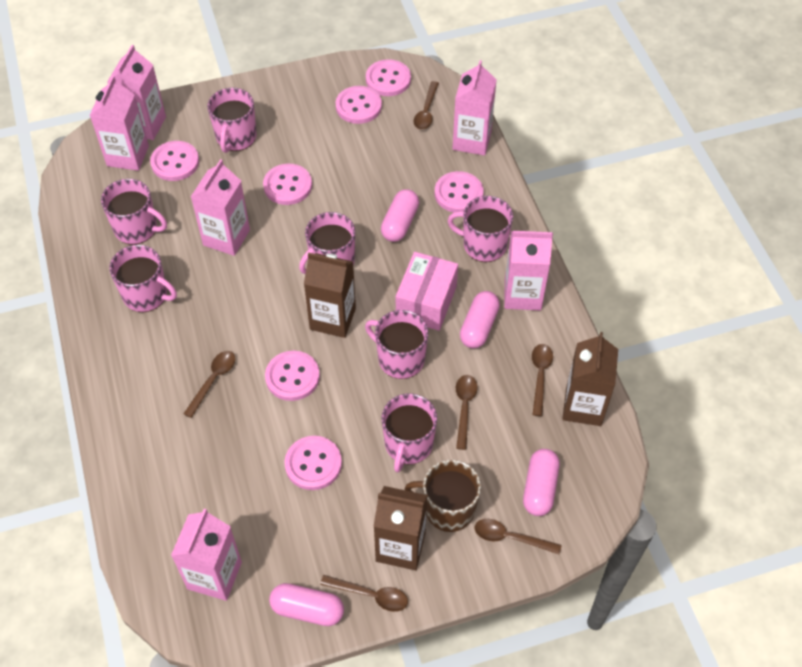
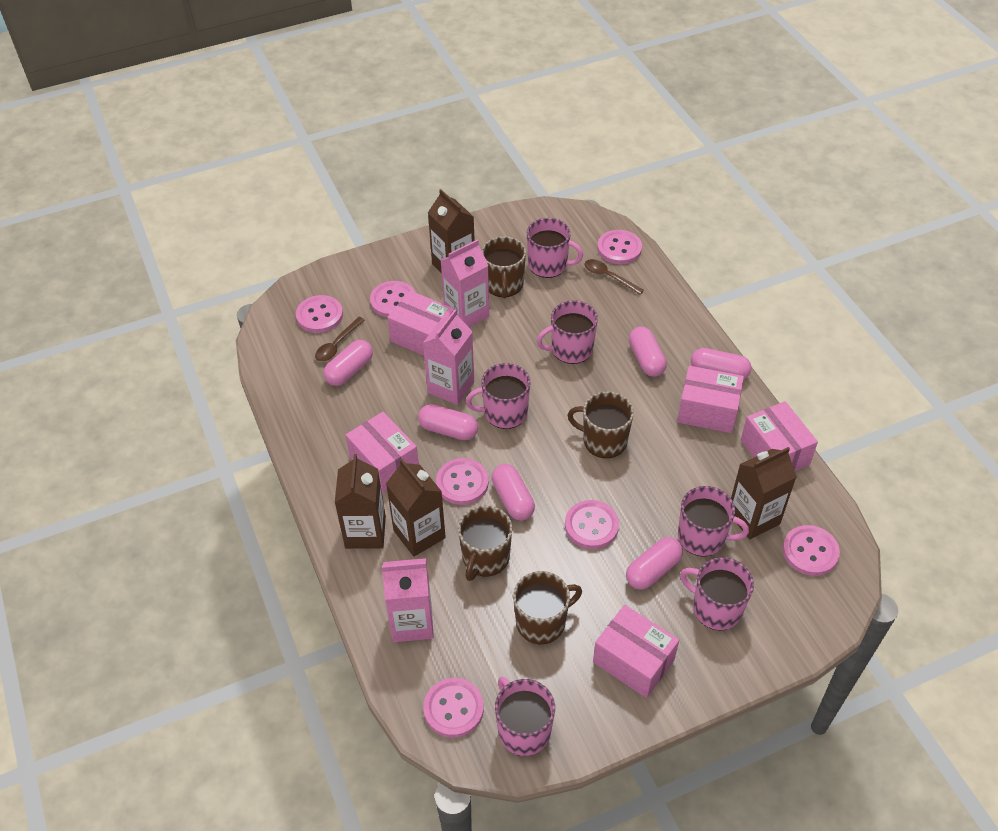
brown carton: [304,253,356,338] [373,486,428,570] [562,332,618,426] = 3 -> [335,454,386,549] [386,459,446,557] [428,189,475,273] [731,447,797,539] = 4
brown mug: [404,460,481,532] = 1 -> [458,505,512,581] [482,236,526,299] [513,571,582,644] [567,391,634,458] = 4
brown spoon: [184,351,235,418] [320,575,408,612] [413,81,439,130] [456,375,478,450] [475,519,562,554] [532,344,553,416] = 6 -> [315,317,365,362] [585,259,644,295] = 2
pink box: [396,252,458,331] = 1 -> [346,412,419,493] [387,291,454,356] [593,605,679,698] [677,366,744,433] [741,401,818,471] = 5
pink capsule: [269,583,344,626] [381,189,419,242] [460,291,500,348] [523,449,560,516] = 4 -> [324,340,373,386] [418,404,478,440] [492,464,535,521] [626,537,683,590] [629,327,667,377] [691,348,751,380] = 6
pink carton: [89,76,149,171] [107,45,166,140] [171,509,242,601] [191,159,250,256] [452,60,497,155] [504,231,553,311] = 6 -> [382,558,434,642] [423,309,474,405] [440,239,489,327] = 3
pink mug: [101,179,167,245] [109,245,177,312] [207,88,257,153] [299,212,355,274] [365,310,428,379] [381,393,437,472] [447,196,513,262] = 7 -> [466,363,530,429] [495,677,555,756] [527,218,583,278] [537,300,598,364] [678,486,749,557] [680,557,754,630] = 6

